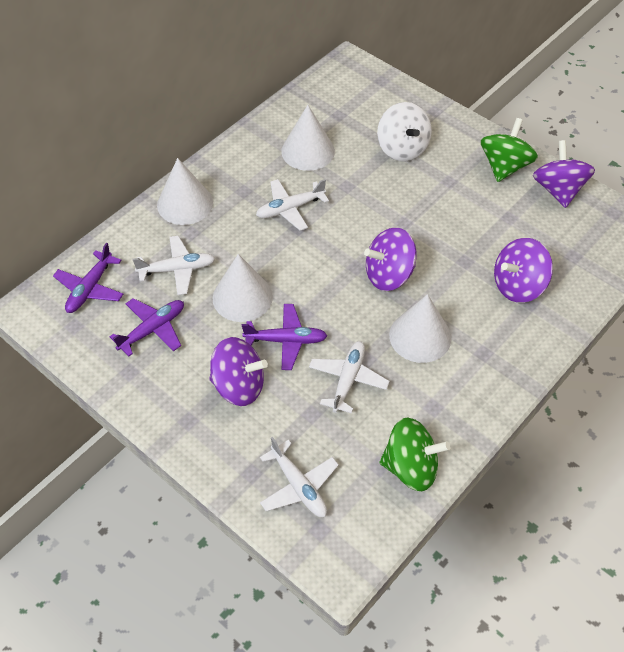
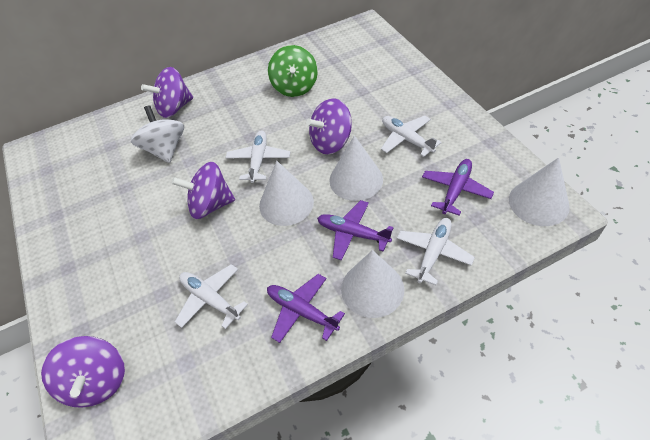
green spinning top: [380,417,450,491] [481,118,538,182] = 2 -> [268,45,318,97] = 1

